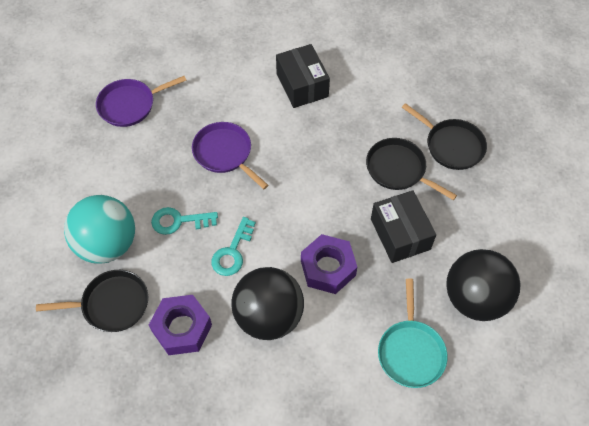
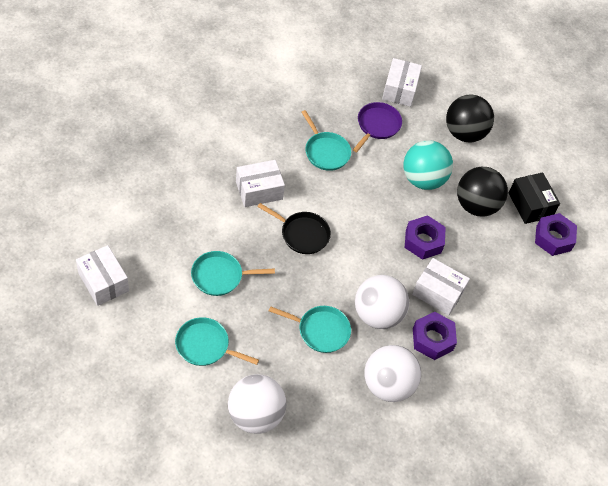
black box: [276,44,330,108] [371,190,436,263] = 2 -> [509,172,560,224] = 1
black pan: [36,270,148,332] [366,138,457,200] [402,103,487,170] = 3 -> [258,203,331,254] = 1
purple nut: [149,295,212,355] [301,234,357,294] = 2 -> [405,215,446,260] [413,312,457,360] [535,213,577,256] = 3
purple pan: [96,76,187,127] [192,122,268,189] = 2 -> [353,102,402,152] = 1
turquoise key: [151,207,218,235] [211,217,256,276] = 2 -> none = 0
turquoise pan: [378,278,448,388] = 1 -> [175,317,259,366] [191,251,275,296] [269,306,351,353] [301,110,351,171] = 4
white ball: none = 0 -> [228,374,286,434] [355,275,409,329] [364,345,421,402] = 3
white box: none = 0 -> [76,245,129,306] [236,160,285,207] [382,58,422,107] [412,258,470,316] = 4

